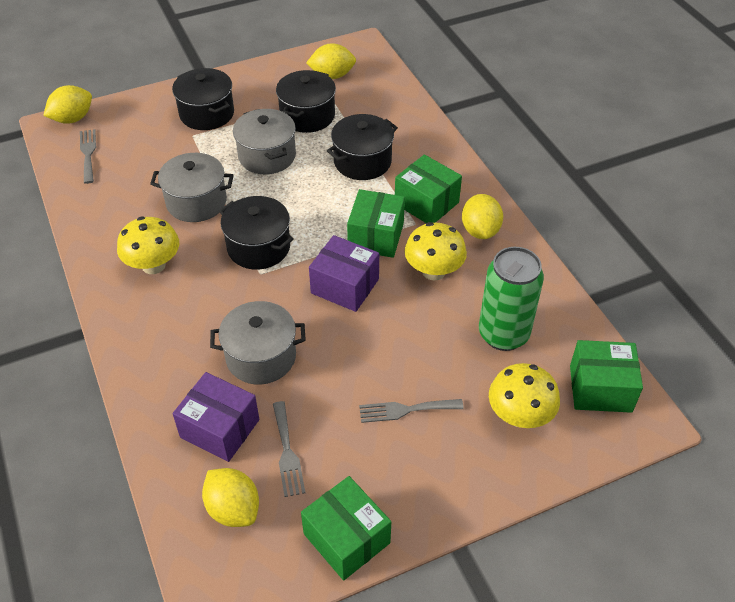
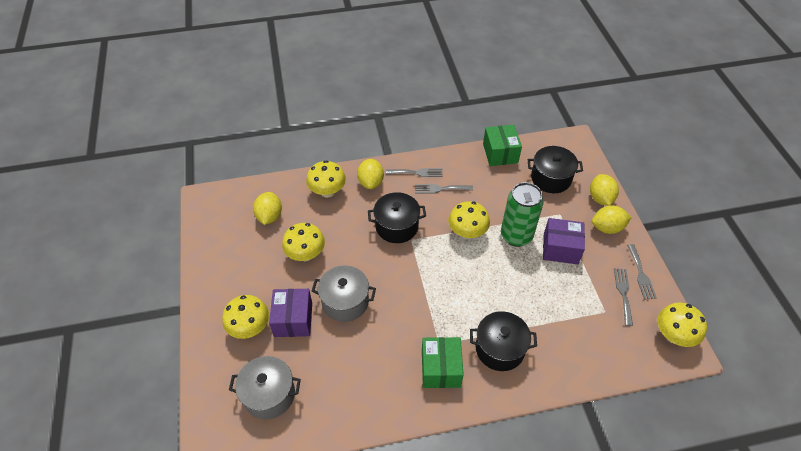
black pot: [172,68,234,130] [219,196,294,270] [276,70,336,133] [327,114,398,180] = 4 -> [368,192,426,243] [470,311,537,371] [528,146,583,193] = 3
green box: [301,476,391,581] [347,189,405,258] [395,154,462,223] [570,340,643,413] = 4 -> [422,337,464,388] [483,125,522,166] = 2
grey fork: [80,129,96,184] [273,401,305,497] [359,399,464,423] = 3 -> [386,168,443,177] [415,184,473,193] [614,268,633,326] [627,244,657,300] = 4
grey pot: [150,153,234,222] [210,301,306,385] [233,109,296,174] = 3 -> [229,356,301,419] [312,266,376,322] = 2
yellow mushroom: [117,216,179,274] [405,222,467,281] [489,363,560,428] = 3 -> [222,295,269,339] [282,223,325,261] [306,160,346,198] [448,201,490,239] [657,302,707,347] = 5

